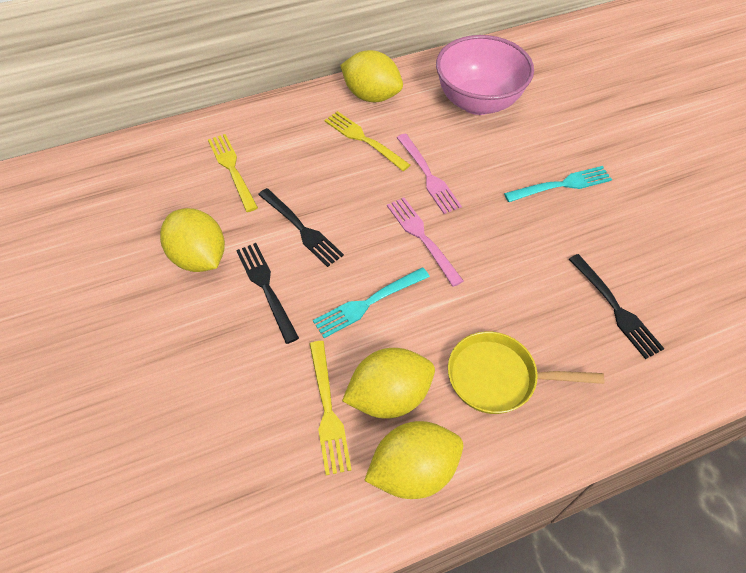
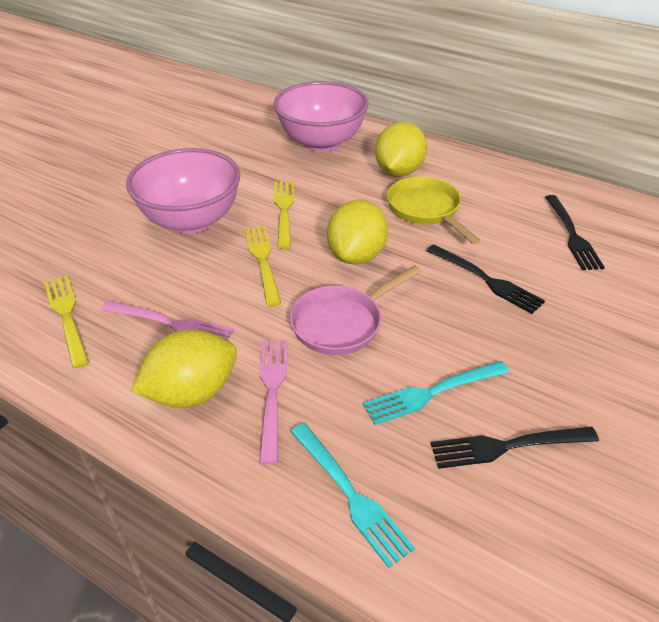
pink bowl: [436,35,534,115] = 1 -> [126,148,240,234] [274,81,369,152] = 2
pink pan: none = 0 -> [290,265,421,355] = 1
yellow lemon: [160,208,225,272] [340,50,403,102] [342,348,435,418] [364,421,463,499] = 4 -> [131,330,237,408] [327,199,388,264] [375,122,427,177] = 3

